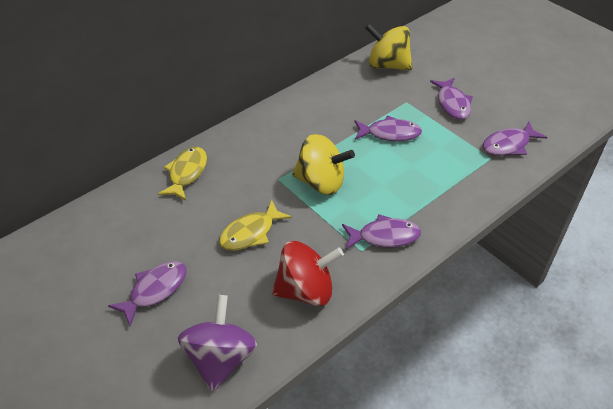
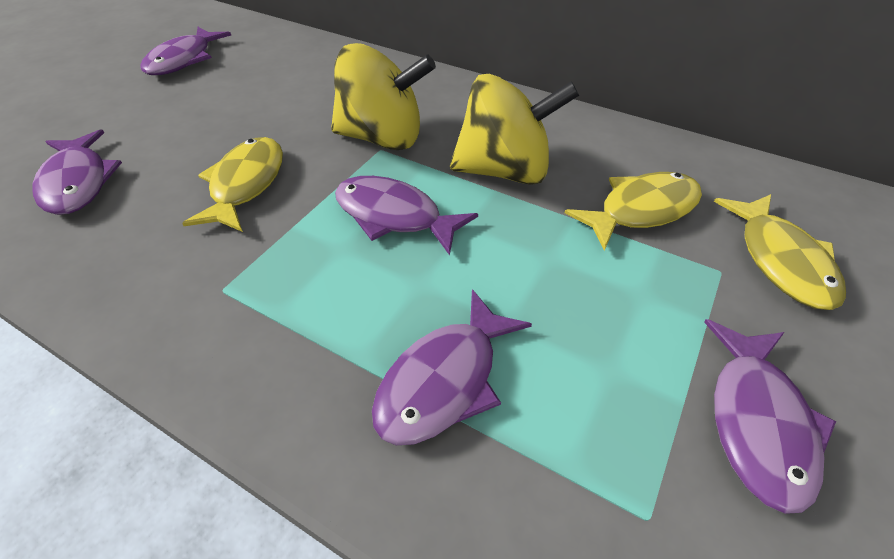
purple spinning top: [178,295,257,392] = 1 -> none = 0
red spinning top: [272,241,344,306] = 1 -> none = 0
yellow fish: [158,147,207,200] [219,200,292,251] = 2 -> [182,137,283,232] [565,172,702,251] [714,194,846,310] = 3

